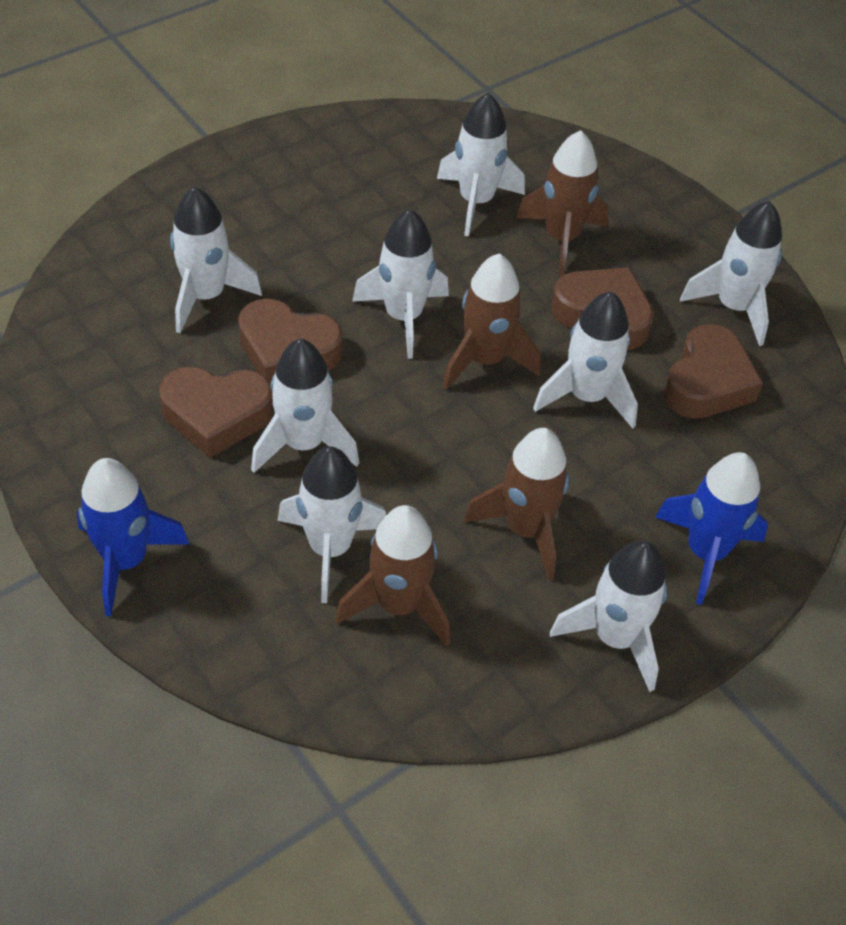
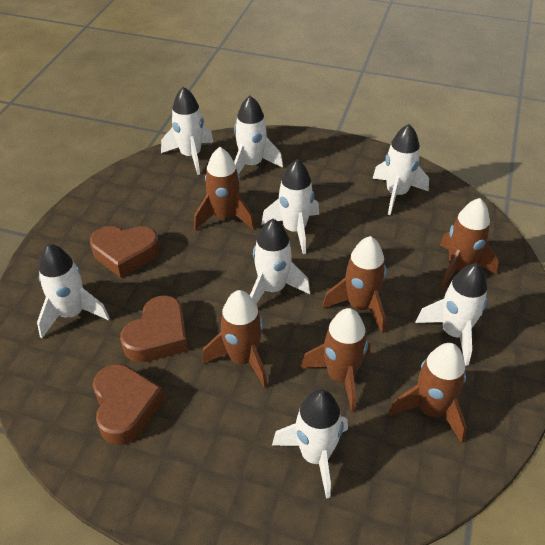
blue rocket: [77,458,190,616] [655,452,768,605] = 2 -> none = 0
brown heart: [159,367,274,458] [238,299,343,384] [551,267,654,350] [663,324,763,419] = 4 -> [90,226,160,278] [93,364,164,445] [120,295,188,363] = 3
brown rocket: [335,505,450,646] [443,253,541,390] [464,428,569,580] [516,130,609,276] = 4 -> [194,147,255,230] [202,290,268,388] [301,308,371,413] [322,236,386,333] [388,343,467,443] [440,198,499,290] = 6

